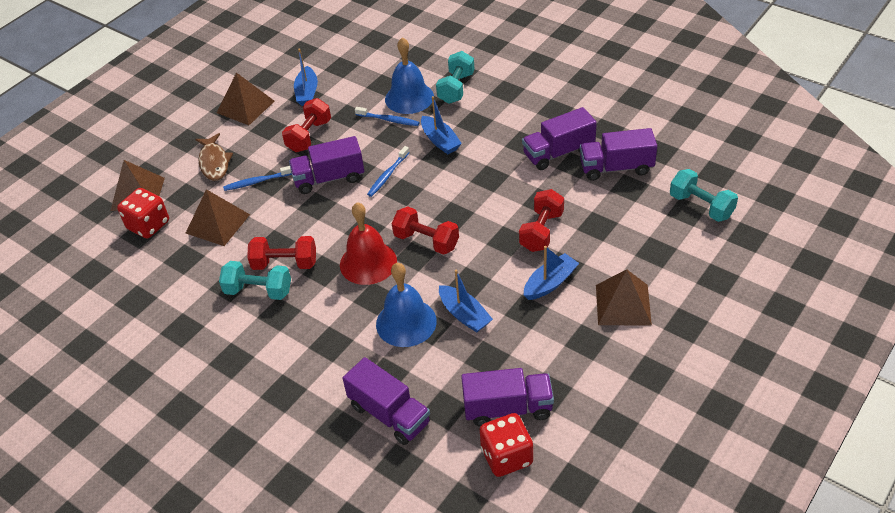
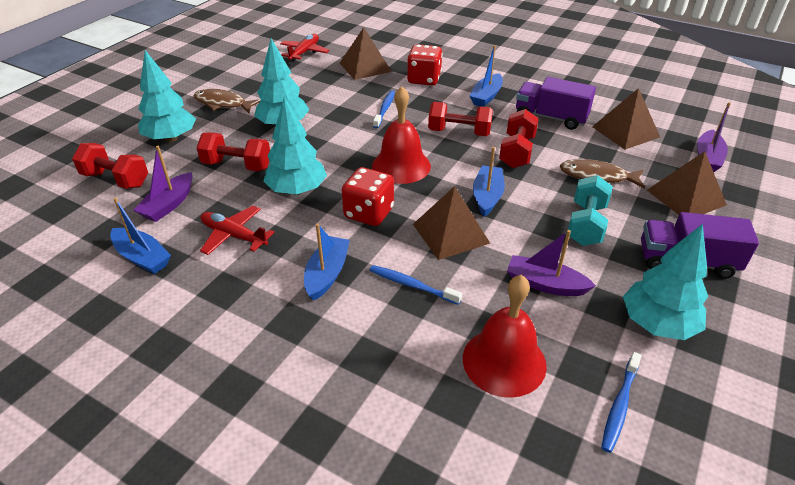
blue bell: [376,263,437,347] [385,37,434,114] = 2 -> none = 0
brown fish: [195,133,233,181] = 1 -> [193,89,261,113] [560,159,645,189] = 2
purple boat: none = 0 -> [133,146,192,222] [507,230,596,296] [697,102,731,172] = 3
purple truck: [289,136,364,194] [343,357,430,445] [461,368,554,427] [522,107,597,170] [580,128,657,181] = 5 -> [516,77,596,130] [641,212,759,279] = 2
red bell: [340,202,397,285] = 1 -> [372,86,431,184] [463,275,547,398] = 2
red plane: none = 0 -> [200,206,275,255] [280,34,329,62] = 2
turquoise dumbbell: [219,261,291,300] [436,51,475,104] [670,169,738,222] = 3 -> [568,175,612,246] = 1
turquoise tree: none = 0 -> [138,50,196,142] [254,38,309,124] [263,97,327,195] [623,224,708,340] = 4

